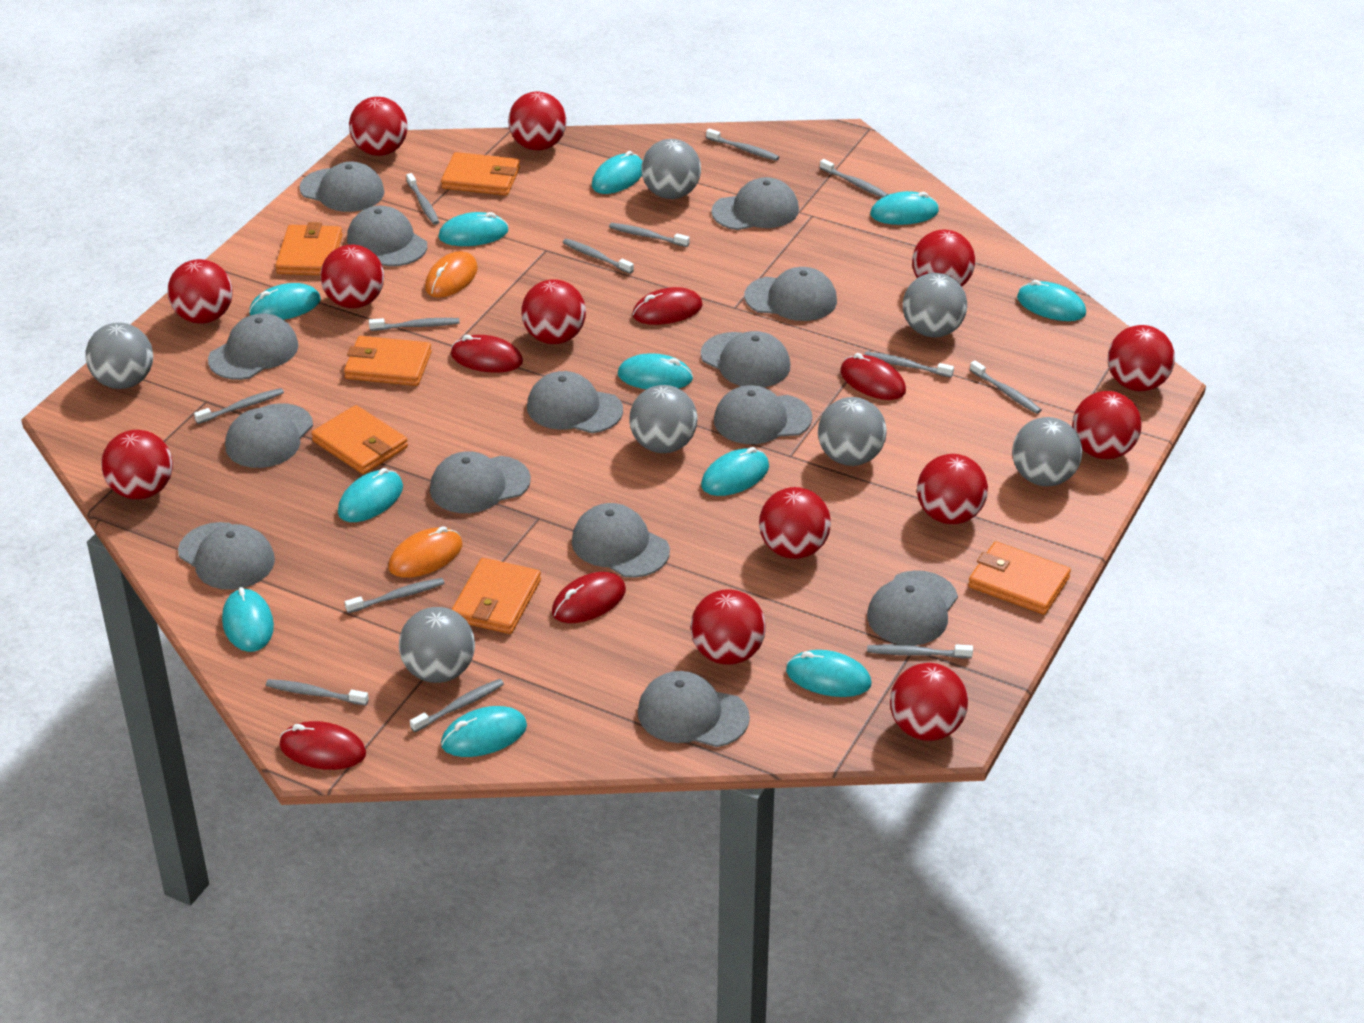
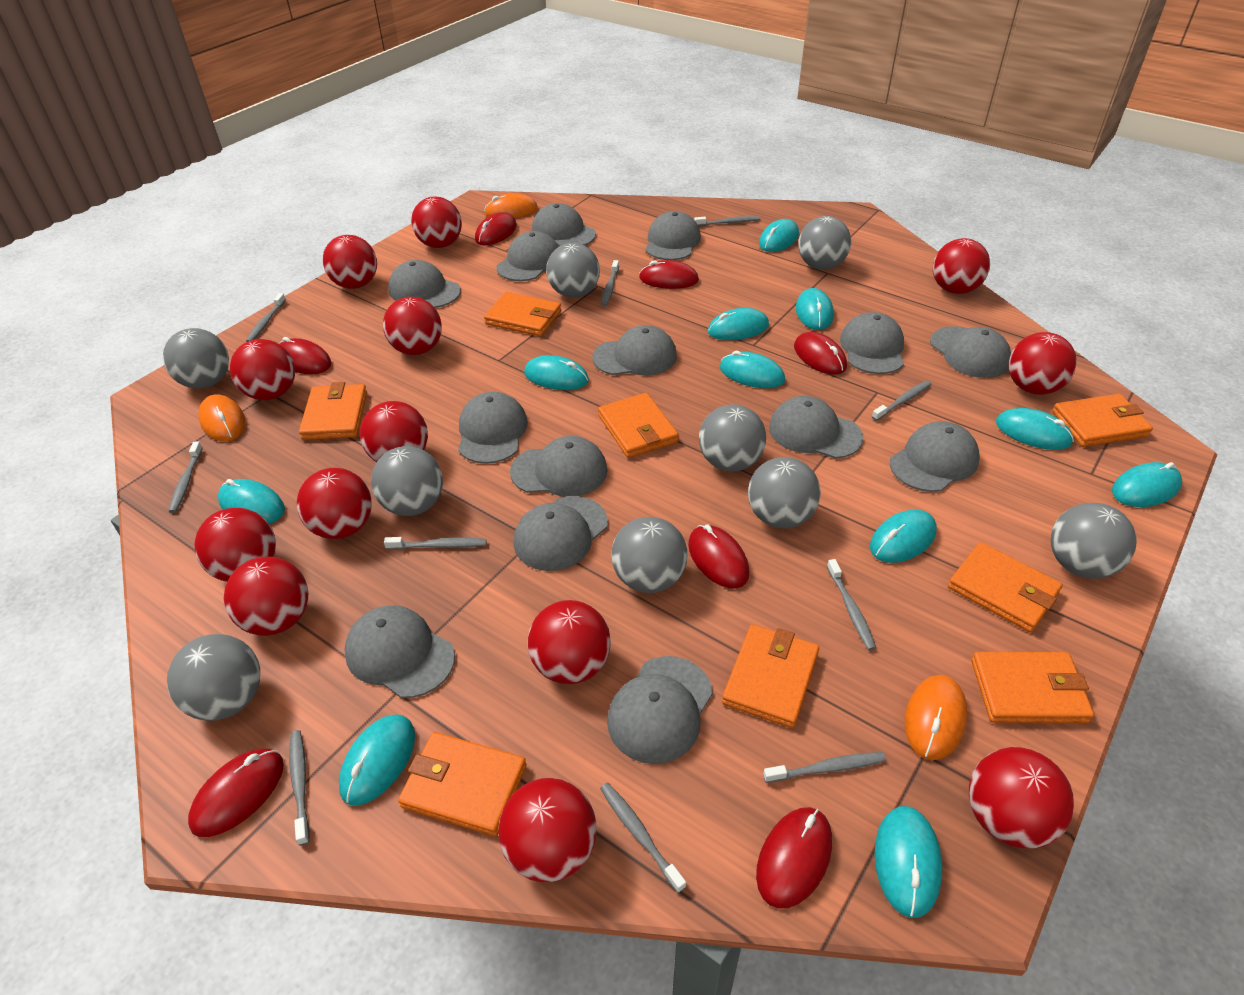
grey ball: [85,323,153,389] [399,607,475,683] [629,385,697,453] [641,139,701,199] [818,397,887,466] [903,273,967,337] [1012,417,1082,486] = 7 -> [163,328,229,389] [167,634,260,721] [371,446,443,516] [546,243,600,298] [611,517,687,593] [699,404,766,472] [748,457,821,529] [798,216,851,270] [1051,503,1136,579] = 9
grey toothbrush: [194,388,284,424] [266,679,369,705] [345,578,444,613] [369,318,460,331] [406,173,439,225] [410,679,504,732] [563,239,634,274] [609,223,690,247] [706,128,779,161] [820,159,888,198] [864,352,954,377] [867,644,973,658] [970,360,1041,414] = 13 -> [169,441,203,513] [246,293,286,342] [289,730,310,846] [384,537,487,550] [600,782,686,893] [601,260,619,307] [694,216,760,226] [763,752,886,783] [827,559,876,650] [872,381,931,421] = 10
orange mouse: [388,526,462,578] [425,251,478,298] = 2 -> [198,394,246,441] [484,193,538,218] [905,675,967,760] = 3
orange wallet: [275,222,343,275] [311,405,408,474] [344,336,432,386] [441,152,520,196] [451,558,541,634] [968,541,1071,615] = 6 -> [299,382,367,440] [398,732,526,836] [484,292,561,336] [598,393,679,458] [722,624,819,728] [948,542,1063,632] [971,652,1094,723] [1052,394,1153,447] = 8
red mouse: [279,721,366,770] [451,335,523,373] [552,572,626,623] [632,287,703,325] [840,353,906,400] = 5 -> [188,749,284,837] [279,337,332,374] [475,212,517,245] [639,260,699,289] [688,525,749,589] [756,807,832,909] [794,332,847,375] = 7

